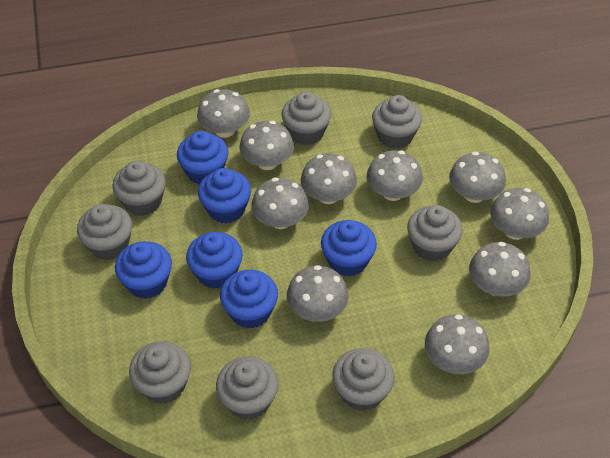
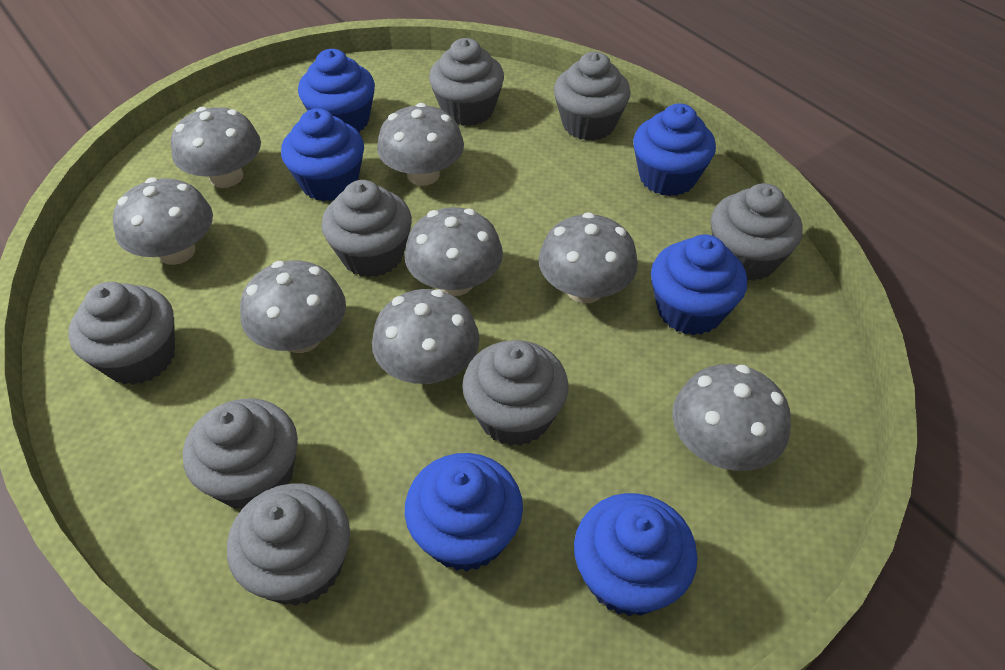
grey mushroom: [197,89,250,138] [240,121,294,170] [251,177,309,229] [287,265,349,322] [301,153,357,204] [367,150,423,201] [425,314,490,374] [449,152,506,203] [469,242,530,297] [490,188,549,240] = 10 -> [113,178,213,265] [171,107,261,188] [240,260,346,353] [372,289,480,384] [377,103,464,186] [404,207,503,296] [539,212,638,303] [672,364,791,471] = 8

